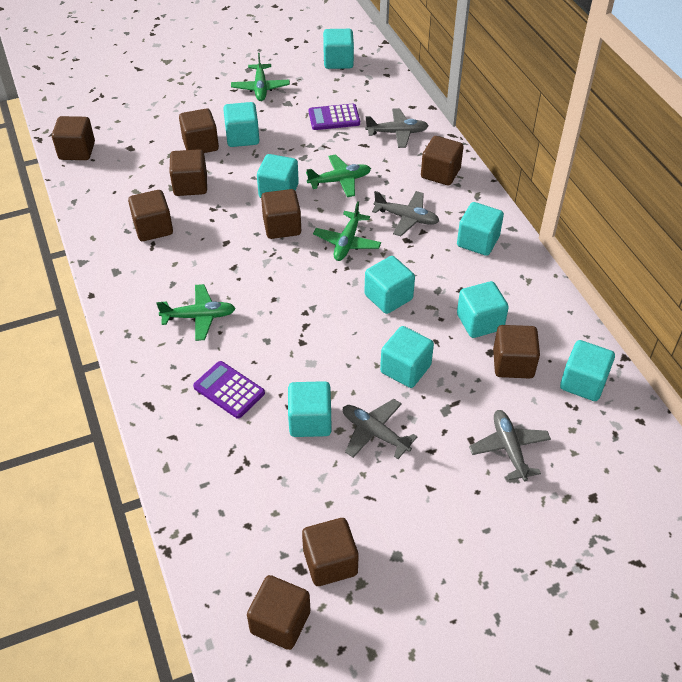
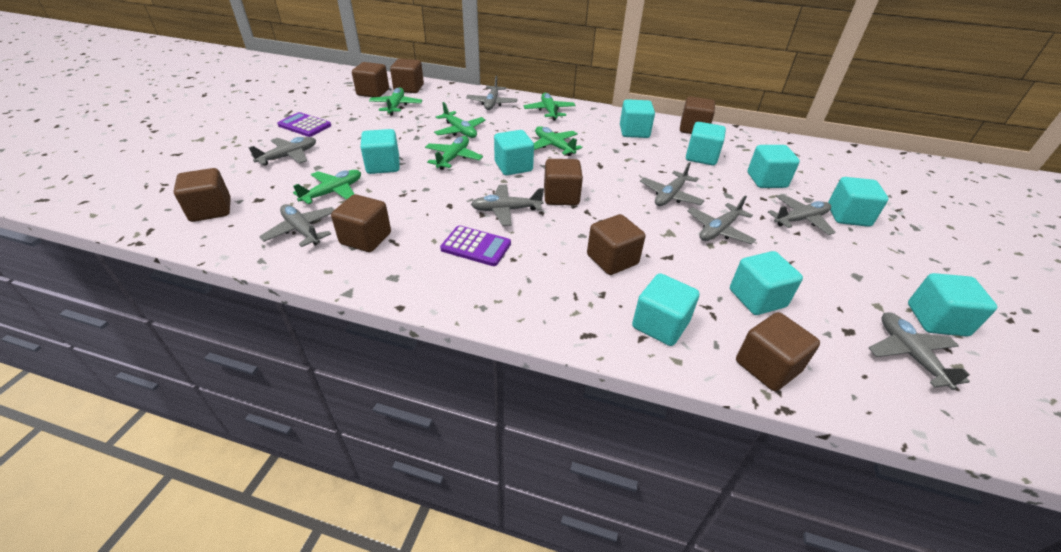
brown cube: [52,116,95,160] [128,190,173,241] [170,149,207,196] [179,108,219,153] [247,575,310,650] [261,189,301,239] [302,518,358,586] [421,136,464,185] [493,325,540,378] = 9 -> [174,168,231,222] [331,194,391,252] [352,62,389,97] [390,59,424,93] [544,159,583,205] [587,214,645,275] [680,96,715,134] [736,312,820,391] = 8
green plane: [156,284,236,341] [231,53,290,101] [306,154,371,197] [313,201,381,261] = 4 -> [293,170,361,204] [369,87,422,116] [425,136,483,170] [434,102,486,138] [524,93,576,121] [534,126,582,156] = 6
grey plane: [343,399,417,459] [365,108,428,148] [372,191,439,236] [469,410,551,481] = 4 -> [248,137,316,166] [259,204,335,247] [466,76,518,110] [471,185,544,226] [640,162,705,206] [687,195,756,244] [768,194,836,235] [869,312,970,390] = 8

